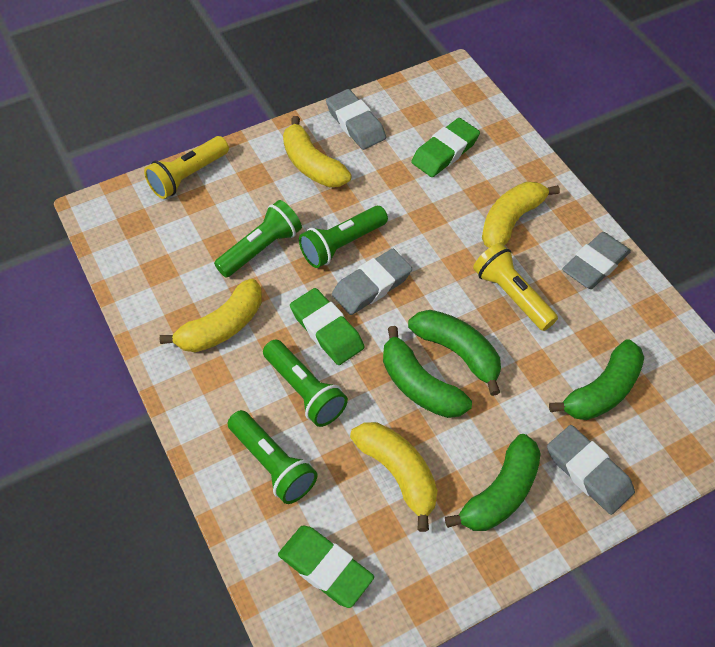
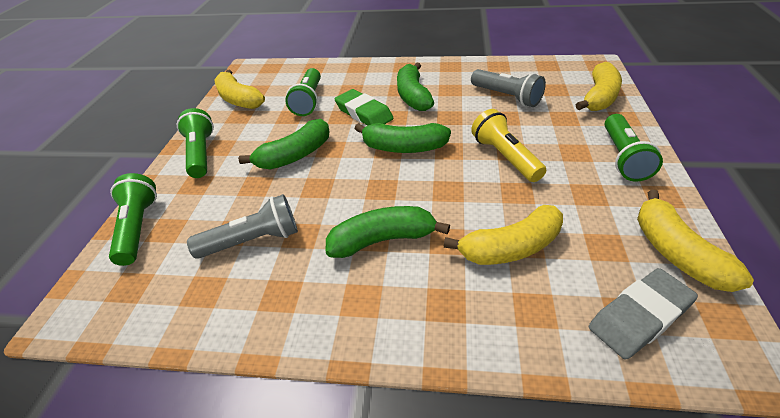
green eraser: [278,525,374,608] [290,288,364,365] [411,118,480,177] = 3 -> [334,89,394,125] = 1
grey eraser: [326,89,386,150] [332,249,412,315] [547,425,635,515] [562,232,631,289] = 4 -> [589,268,698,359] = 1
grey flashlight: none = 0 -> [187,194,298,259] [471,69,546,107] = 2
yellow flashlight: [144,136,229,199] [473,243,558,331] = 2 -> [471,109,546,182] = 1

